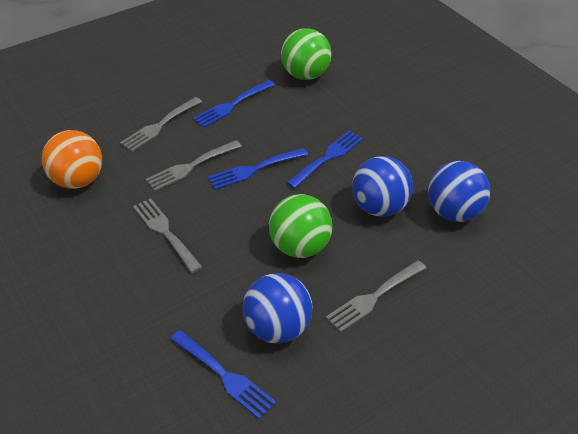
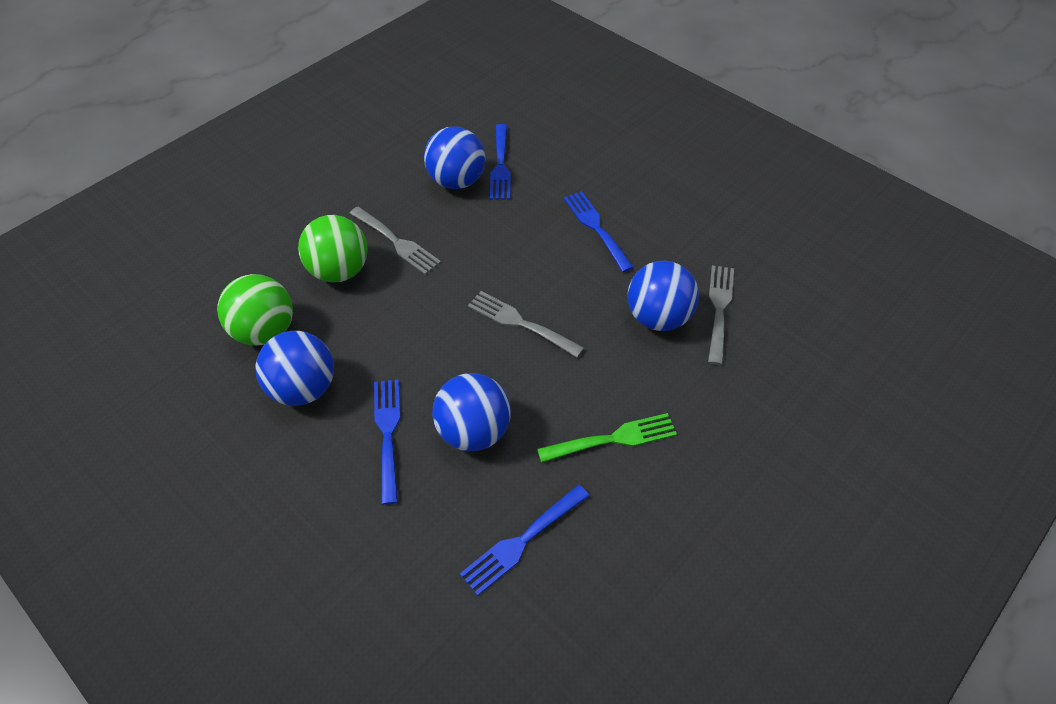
blue ball: [242,273,313,344] [352,156,413,217] [428,161,490,222] = 3 -> [256,331,334,406] [424,126,485,189] [432,373,511,451] [627,261,699,331] = 4
green fork: none = 0 -> [537,413,677,463] = 1
grey fork: [120,97,202,152] [133,198,202,273] [145,140,242,191] [326,260,426,332] = 4 -> [349,207,441,275] [468,291,584,358] [708,265,734,365] = 3
orange ball: [42,130,102,189] = 1 -> none = 0

